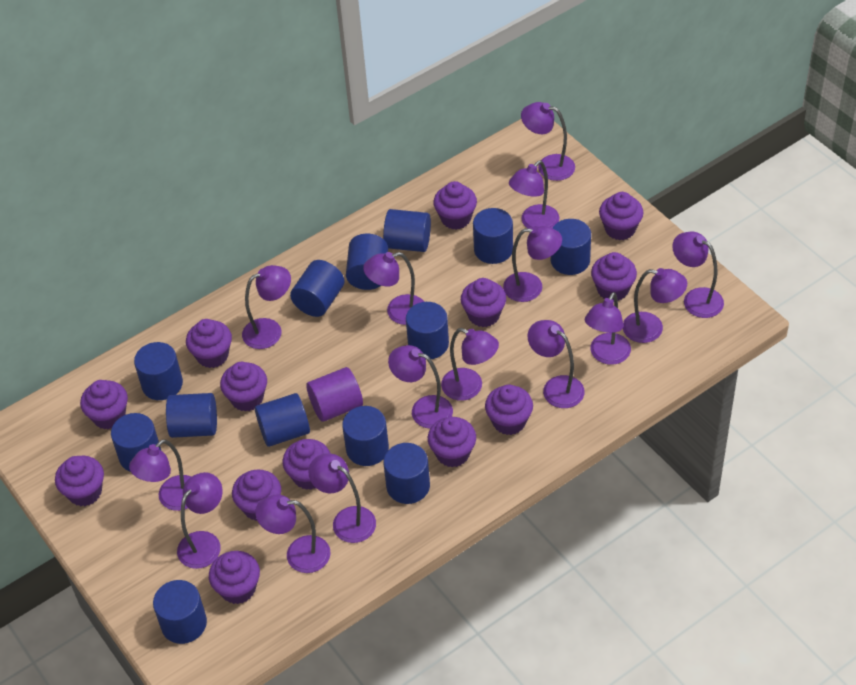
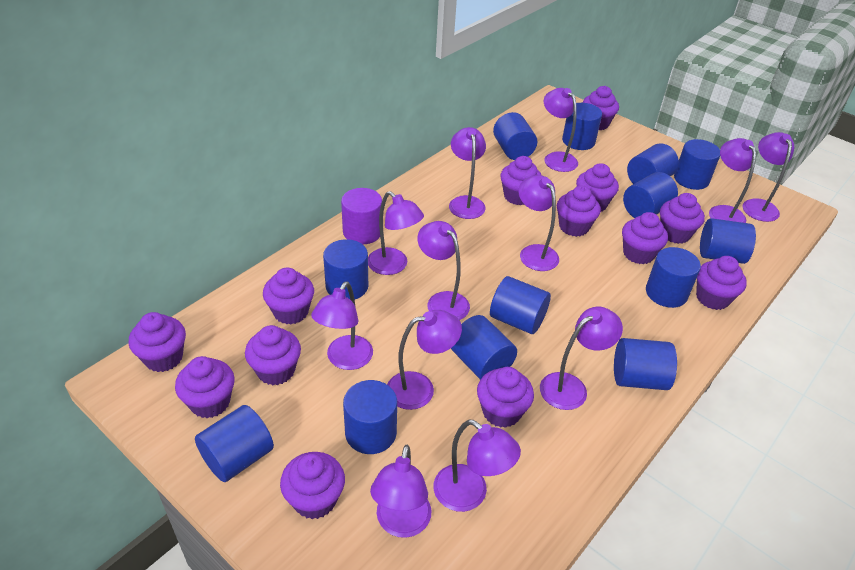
purple lamp: [129,439,191,511] [177,472,223,569] [242,265,291,349] [255,495,331,573] [308,453,376,543] [363,252,424,325] [388,345,453,429] [441,328,499,401] [503,226,562,302] [509,161,559,229] [521,102,575,181] [528,320,585,408] [585,292,631,365] [623,268,687,343] [672,231,724,318] = 15 -> [311,282,373,370] [368,191,424,275] [370,445,431,538] [387,310,462,410] [417,221,470,320] [434,420,521,512] [449,127,486,219] [518,175,559,271] [540,307,623,410] [544,88,578,172] [709,138,756,223] [743,132,794,222] = 12

